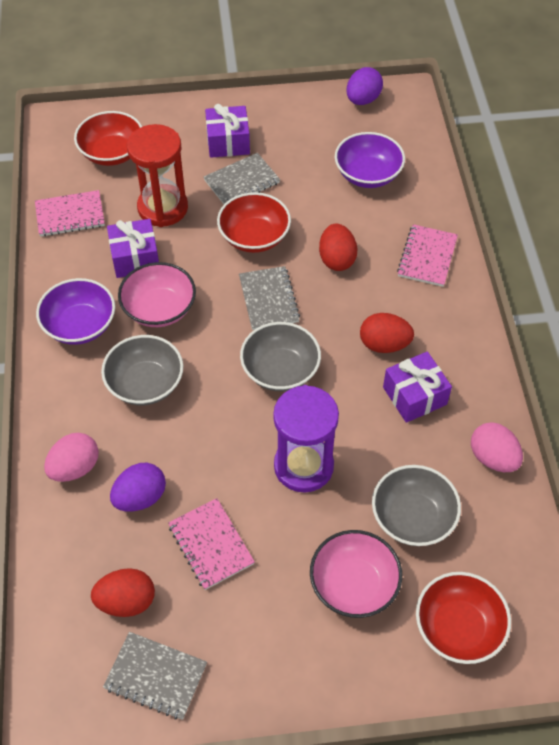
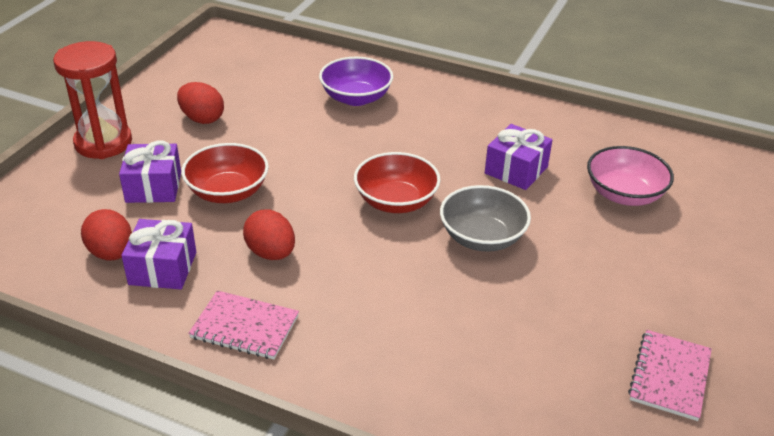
grey bowl: [101,335,183,405] [240,322,321,391] [372,465,461,546] = 3 -> [440,185,531,252] = 1
grey notebook: [103,632,207,720] [204,153,280,204] [239,266,300,330] = 3 -> none = 0
pink bowl: [118,262,196,327] [310,530,402,618] = 2 -> [587,146,674,206] = 1
pink egg: [44,433,99,482] [471,422,523,472] = 2 -> none = 0
pink notebook: [35,190,105,237] [168,498,255,590] [397,224,458,287] = 3 -> [188,290,299,360] [628,330,712,421] = 2
purple bowl: [36,278,115,345] [335,132,405,188] = 2 -> [319,56,393,106] = 1
purple egg: [110,463,166,512] [346,67,383,105] = 2 -> none = 0
purple hourglass: [273,385,339,493] = 1 -> none = 0
red bowl: [74,111,142,166] [217,192,291,253] [416,572,511,664] = 3 -> [181,143,269,203] [354,152,440,213] = 2

